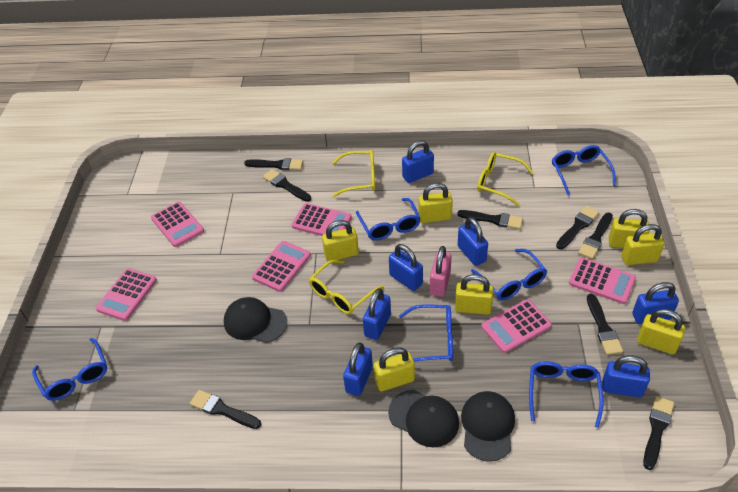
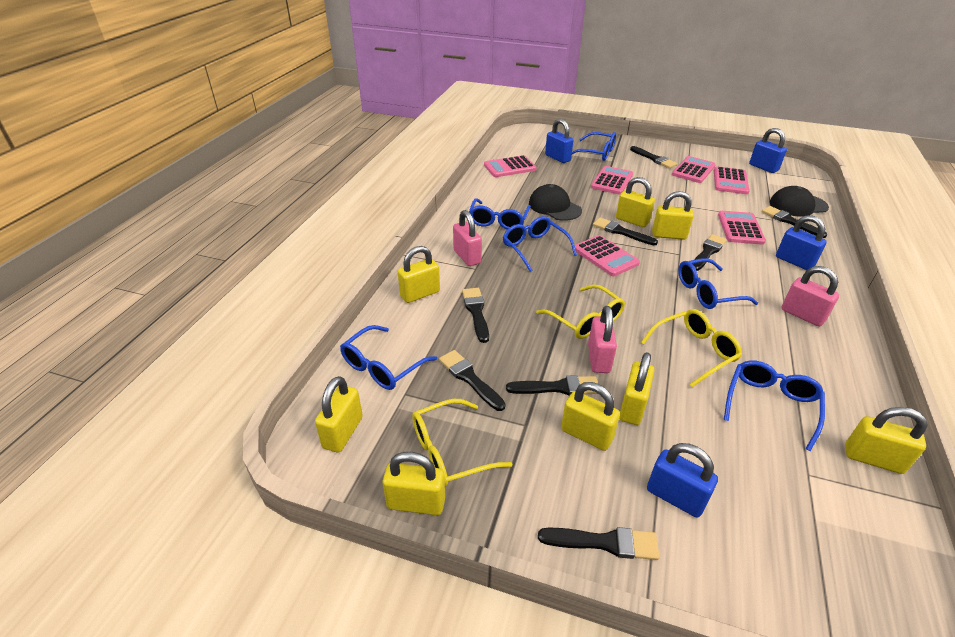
black cap: [224,297,287,343] [388,390,459,447] [461,391,515,462] = 3 -> [529,184,582,221] [770,186,829,217] = 2
blue padlock: [343,342,373,396] [363,288,391,340] [389,244,423,291] [402,140,434,183] [458,217,488,266] [602,355,650,398] [632,282,679,324] = 7 -> [545,119,573,163] [647,443,718,518] [749,128,787,173] [776,215,827,270] = 4
pink padlock: [430,246,451,297] = 1 -> [453,210,482,266] [588,306,617,373] [782,266,839,326] = 3
yellow padlock: [322,220,359,261] [374,347,415,391] [418,183,453,223] [455,274,494,315] [609,209,650,248] [621,224,665,265] [637,309,685,354] = 7 -> [315,376,363,453] [383,452,445,515] [398,246,440,303] [561,382,620,451] [616,177,655,227] [619,352,654,425] [652,191,694,240] [845,407,928,474] = 8

